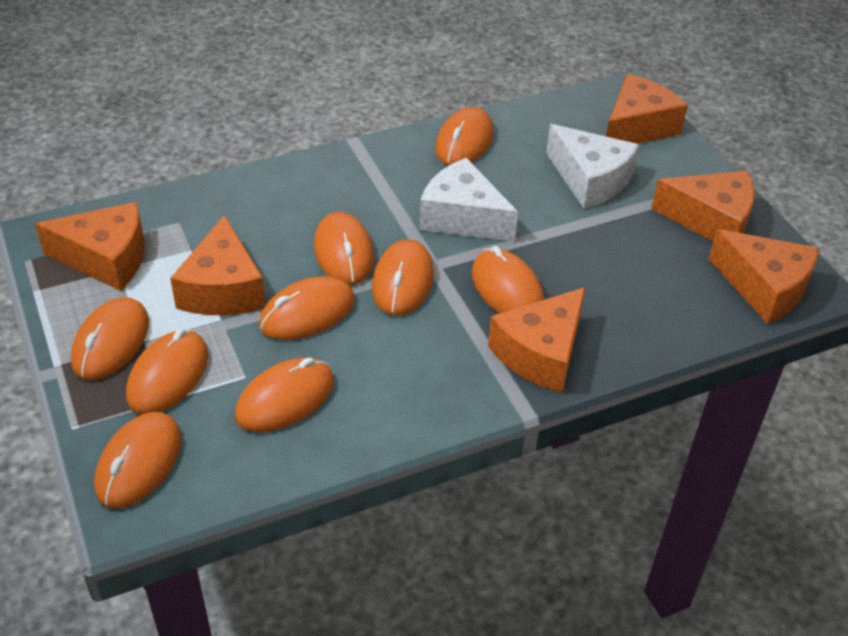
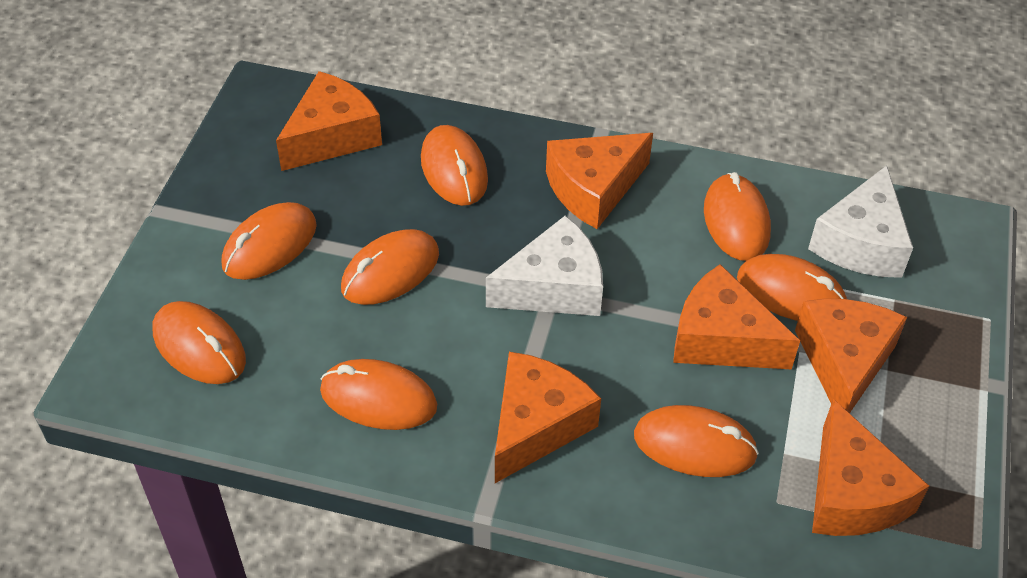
orange mouse: [71,297,149,380] [94,412,181,509] [126,329,208,414] [235,358,334,432] [259,276,355,340] [314,212,374,285] [372,239,434,316] [435,107,494,166] [472,246,544,314] = 9 -> [153,301,246,384] [221,202,317,280] [320,359,437,430] [341,229,439,305] [421,125,488,206] [634,405,759,477] [704,172,771,261] [737,254,847,321] = 8

